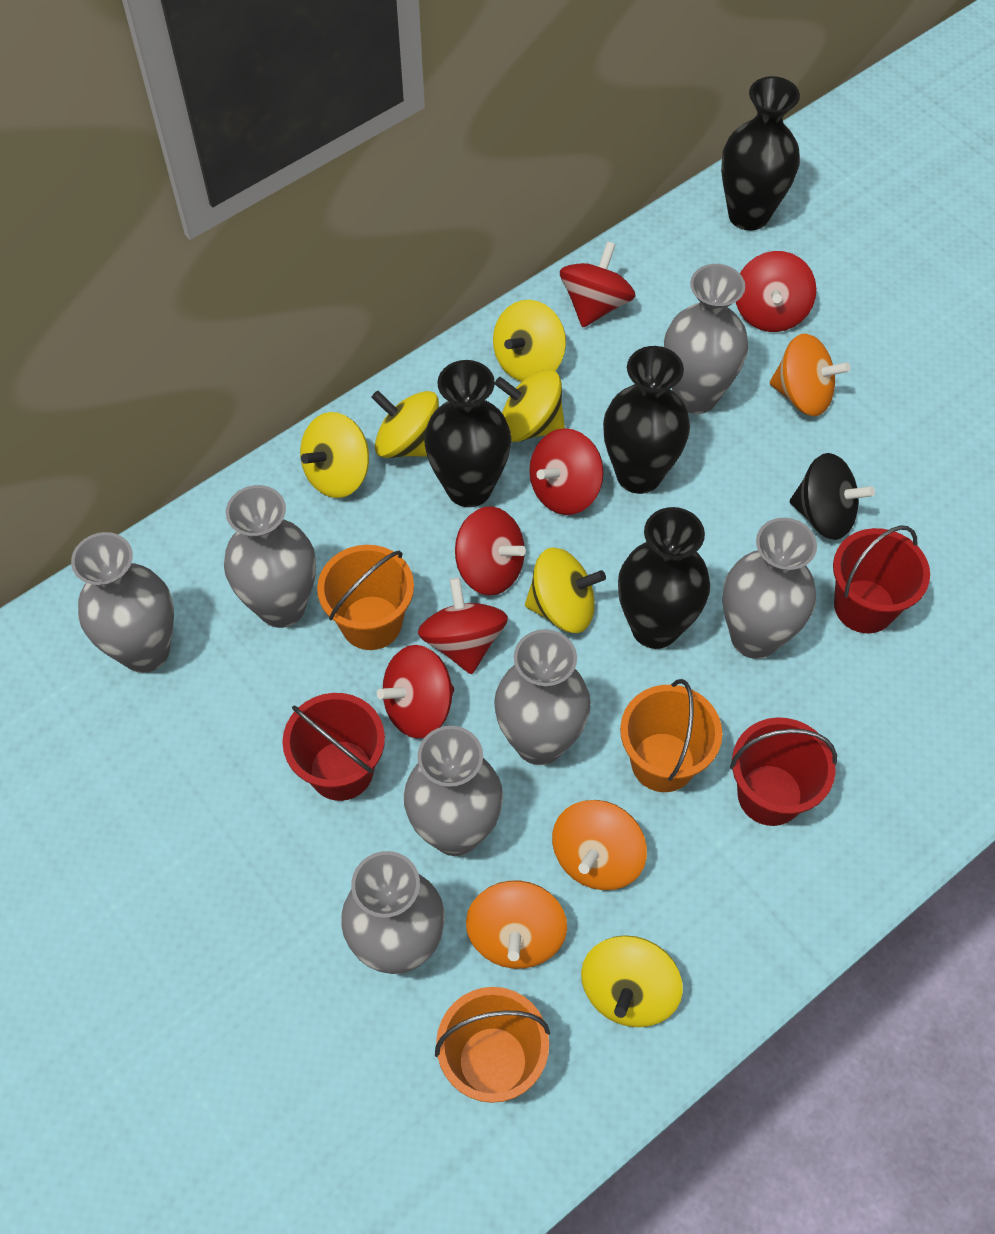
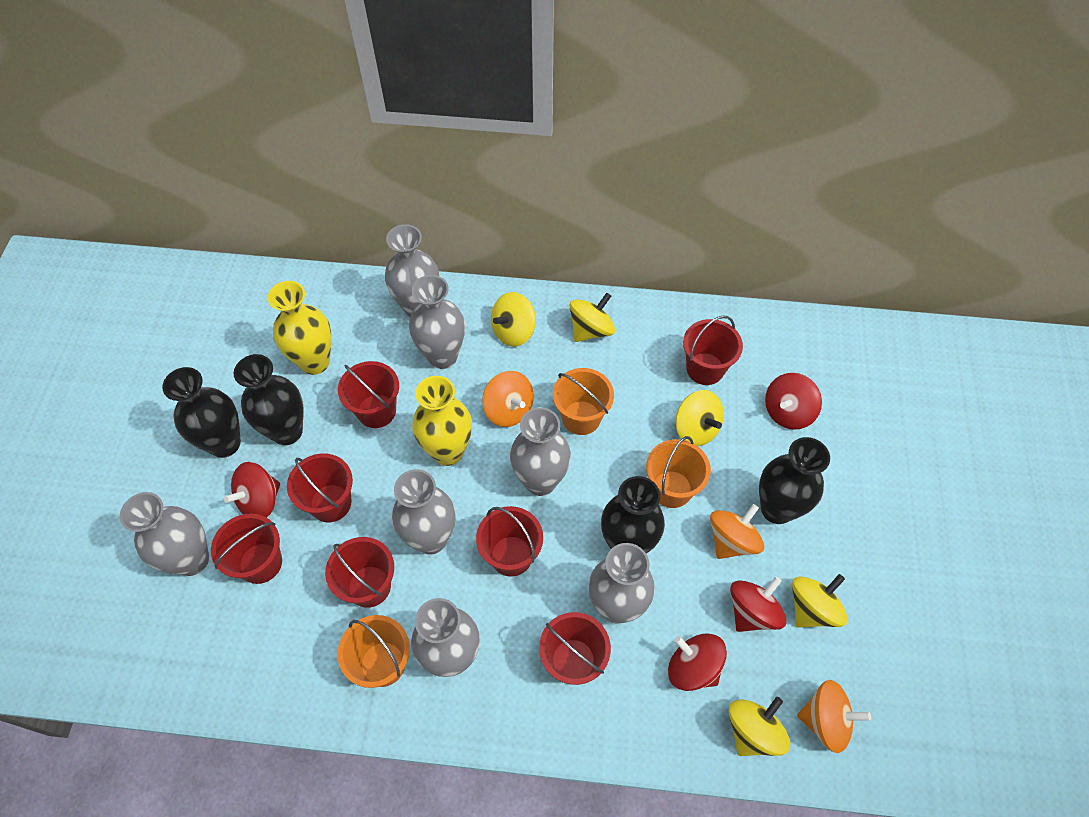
black spinning top: [790,453,875,540] = 1 -> none = 0
red bucket: [282,693,385,801] [730,717,837,826] [833,525,930,633] = 3 -> [211,514,282,584] [287,453,353,522] [325,537,394,608] [338,361,399,428] [476,506,543,577] [539,612,611,685] [683,315,743,385] = 7
red spinning top: [377,645,454,738] [418,578,508,675] [455,506,526,596] [529,428,604,515] [560,241,635,327] [736,251,817,332] = 6 -> [224,462,280,518] [668,633,727,691] [730,576,787,632] [765,373,822,430] = 4
yellow spinning top: [300,412,369,498] [371,391,439,458] [493,300,566,382] [495,369,565,442] [525,547,606,633] [581,935,683,1027] = 6 -> [491,292,536,347] [570,293,615,342] [675,390,724,446] [728,697,790,756] [792,574,848,628] = 5
yellow vase: none = 0 -> [268,281,332,375] [412,376,472,466] = 2

